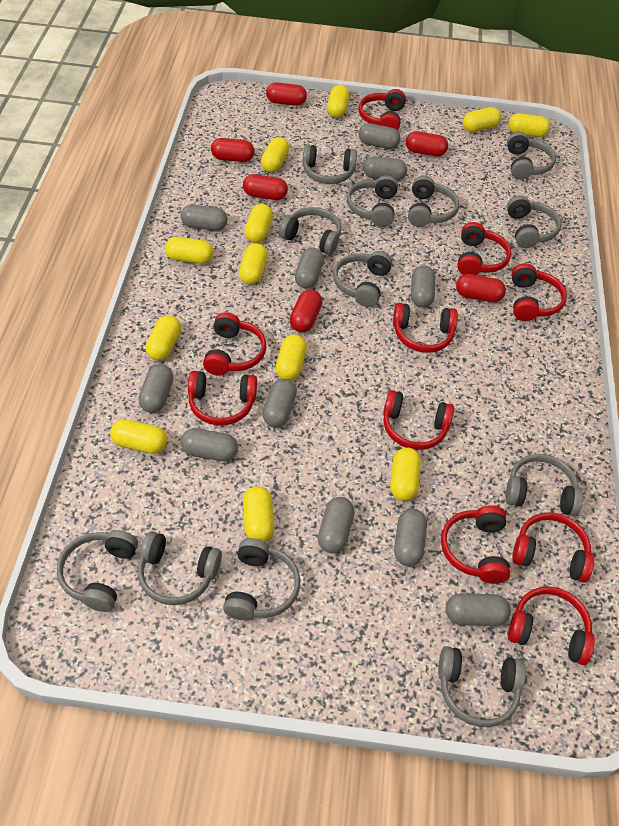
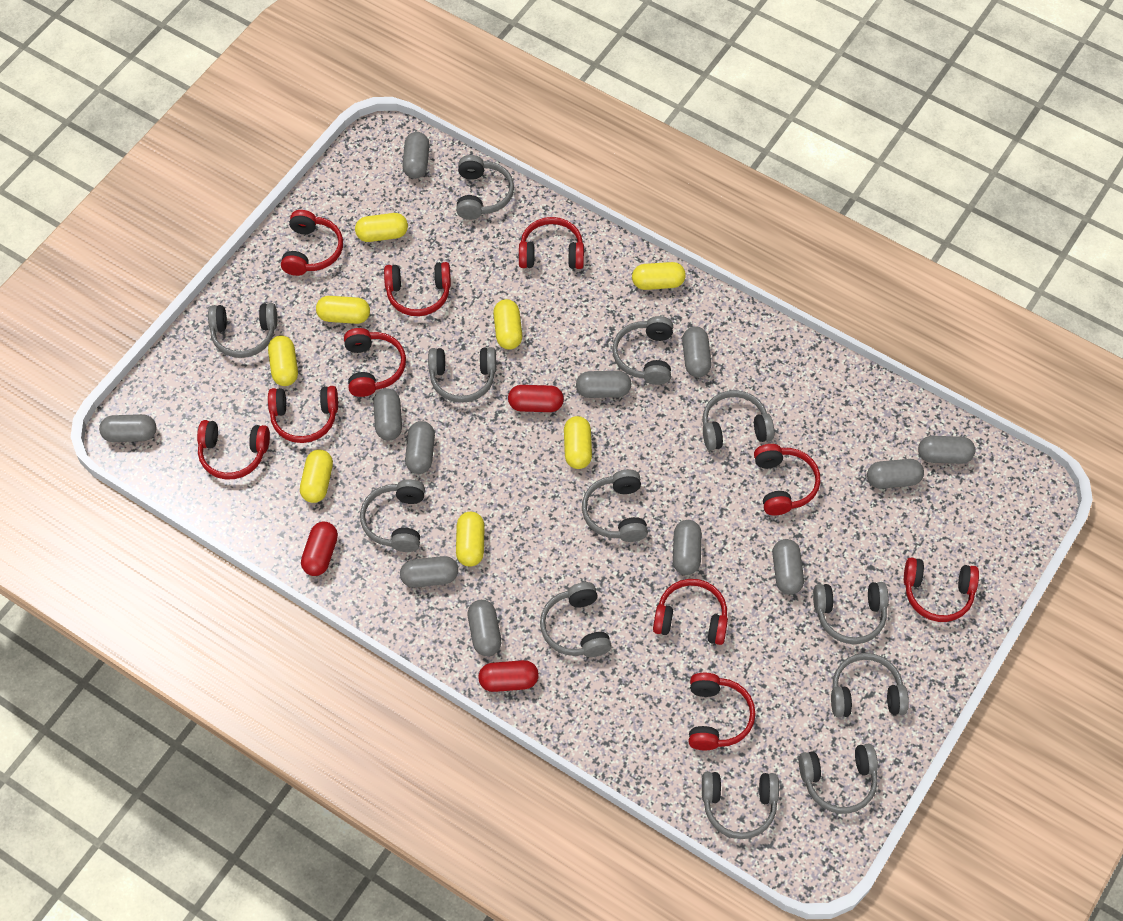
grey capsule: [138,364,174,413] [180,428,238,461] [181,204,228,231] [262,379,297,428] [295,247,324,289] [318,497,354,554] [359,123,401,149] [363,156,407,181] [394,509,427,566] [411,265,435,307] [446,593,511,626] = 11 -> [99,414,156,442] [373,388,402,441] [400,556,458,588] [402,132,429,179] [405,421,435,474] [468,600,501,656] [576,371,631,398] [673,520,702,575] [682,327,712,377] [772,539,804,595] [867,459,924,489] [918,436,975,464] = 12
red capsule: [211,138,255,162] [243,174,288,200] [266,82,307,106] [290,290,322,332] [406,131,448,157] [456,274,506,302] = 6 -> [301,522,338,576] [478,660,539,692] [508,385,564,412] = 3
yellow capsule: [110,419,167,454] [145,315,181,360] [165,237,213,264] [239,243,268,284] [243,486,274,542] [245,204,273,243] [261,137,289,172] [275,334,307,380] [327,85,349,118] [390,447,421,501] [463,107,501,132] [508,113,550,137] = 12 -> [268,335,298,386] [300,449,333,503] [316,296,370,324] [355,213,408,242] [456,512,485,567] [493,299,522,350] [564,416,592,469] [632,262,686,290] = 8

